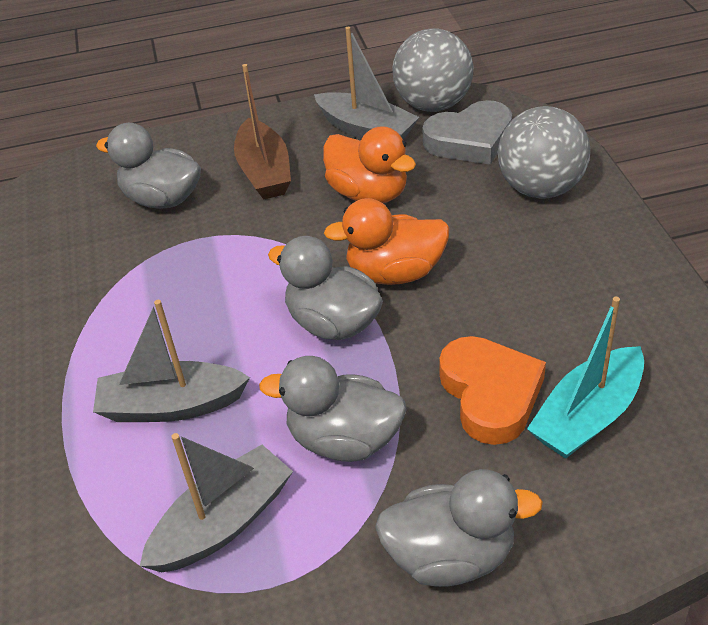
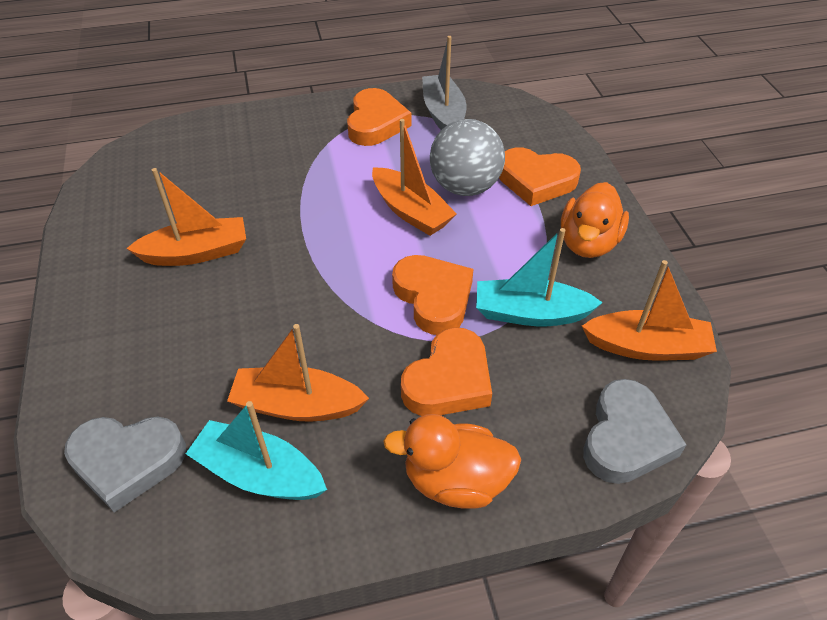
brown boat: [234,64,291,199] = 1 -> none = 0
grey ball: [392,28,473,112] [498,106,590,198] = 2 -> [430,119,505,196] = 1
grey boat: [93,300,250,422] [140,433,293,572] [314,27,419,140] = 3 -> [422,36,467,130] = 1
grey duck: [96,123,201,209] [259,356,407,462] [268,236,383,340] [375,469,543,587] = 4 -> none = 0
grey heart: [423,100,512,165] = 1 -> [64,417,186,512] [583,379,686,484] = 2
orange boat: none = 0 -> [126,168,246,266] [227,324,369,422] [372,119,457,236] [582,260,717,360] = 4
orange heart: [439,336,546,445] = 1 -> [347,88,411,146] [392,255,473,335] [401,327,492,416] [499,147,581,206] = 4
turquoise boat: [527,297,644,459] = 1 -> [186,401,327,500] [476,228,603,326] = 2

